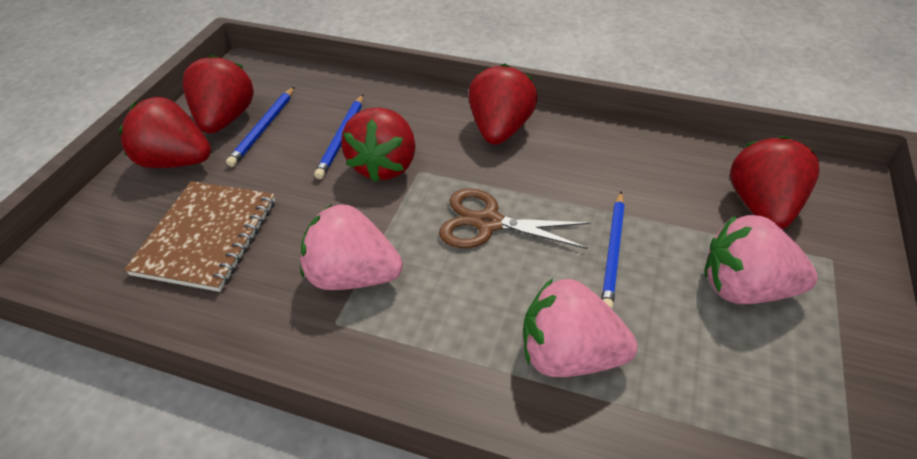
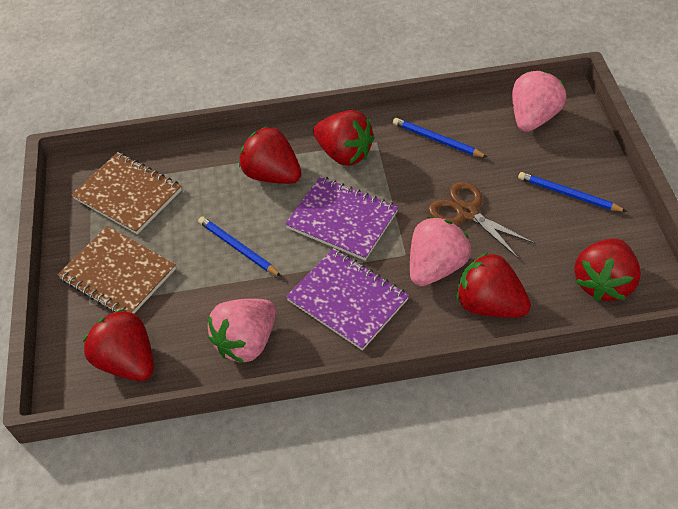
brown notebook: [124,181,275,292] = 1 -> [57,226,176,313] [71,152,182,234] = 2
purple notebook: none = 0 -> [285,176,399,261] [286,248,409,350] = 2

